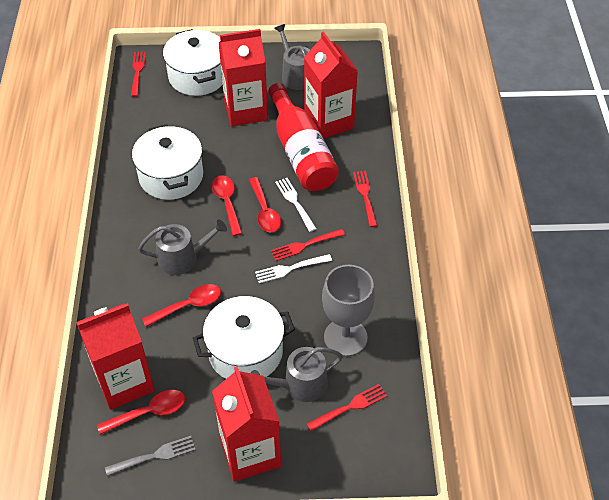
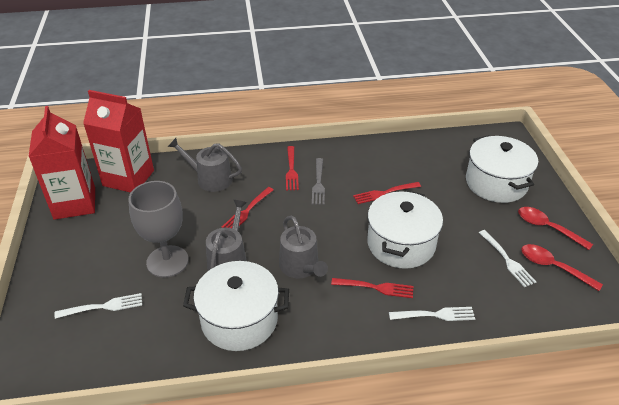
red bottle: [268,83,339,191] = 1 -> none = 0
red carton: [76,303,155,410] [212,366,281,482] [219,29,268,127] [304,31,358,139] = 4 -> [28,106,95,220] [83,90,154,193] = 2
red spoon: [97,390,185,435] [142,284,221,327] [212,176,242,236] [249,177,281,232] = 4 -> [518,207,593,250] [521,244,603,291] = 2
white fork: [255,254,332,283] [275,178,317,232] = 2 -> [54,293,142,319] [389,307,475,321] [479,230,536,287] = 3

